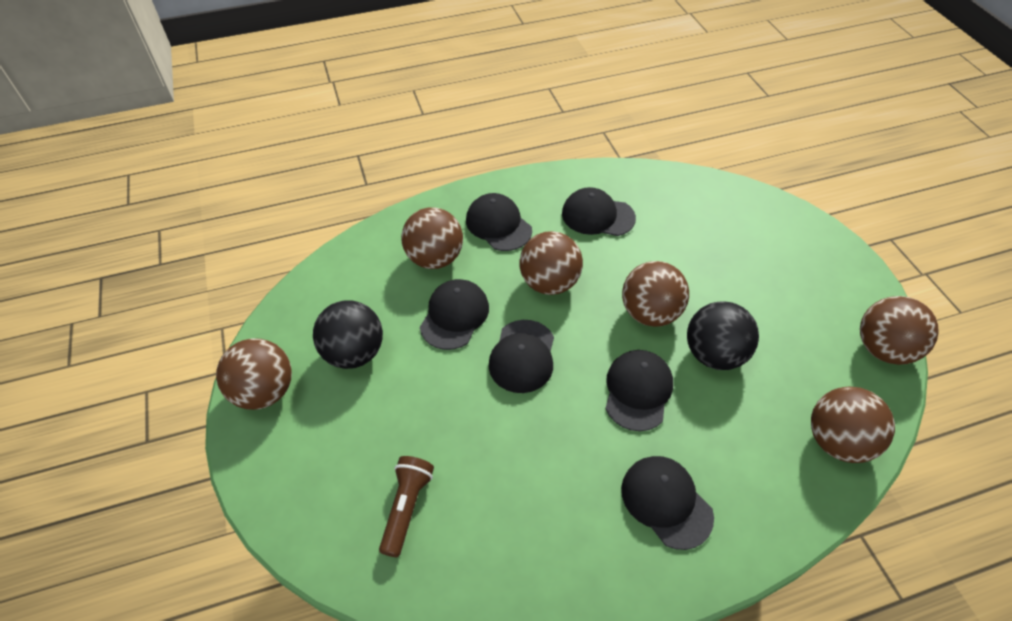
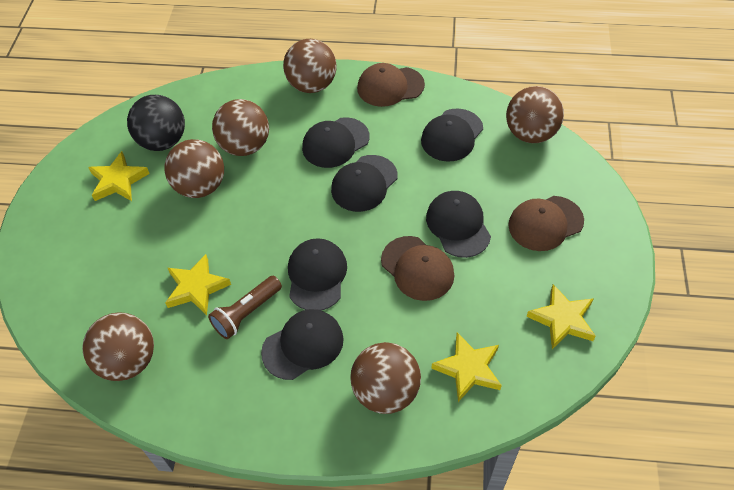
black ball: [313,300,383,369] [687,301,759,370] = 2 -> [127,95,185,151] = 1
brown cap: none = 0 -> [357,63,425,107] [381,236,454,301] [508,196,584,251] = 3
yellow star: none = 0 -> [88,151,150,201] [165,254,231,315] [431,333,502,402] [527,284,596,349] = 4

